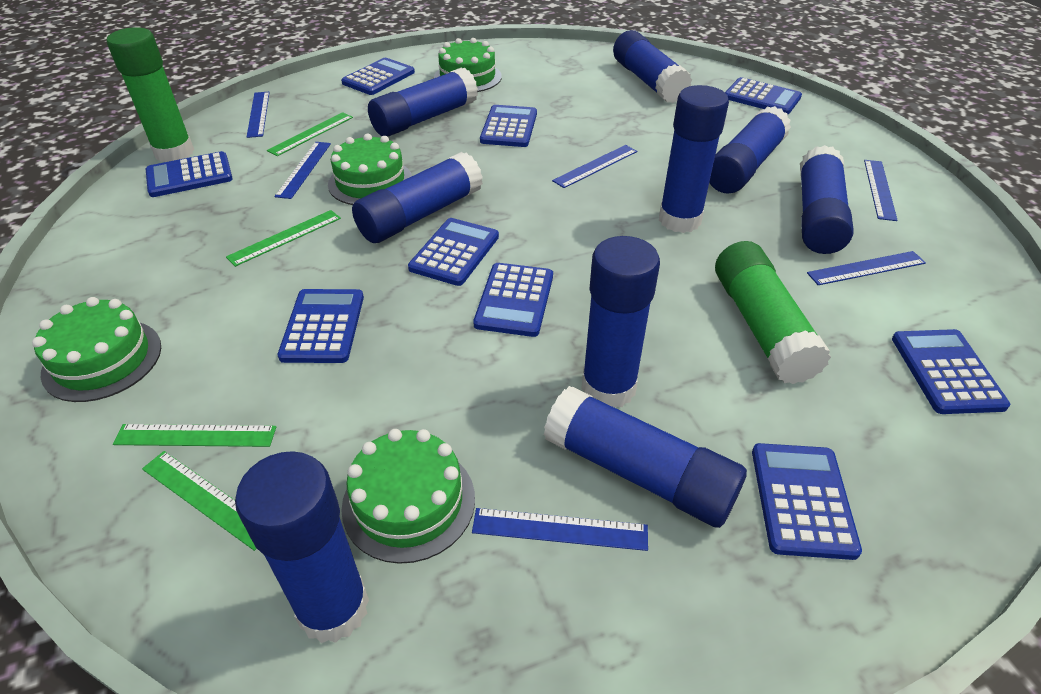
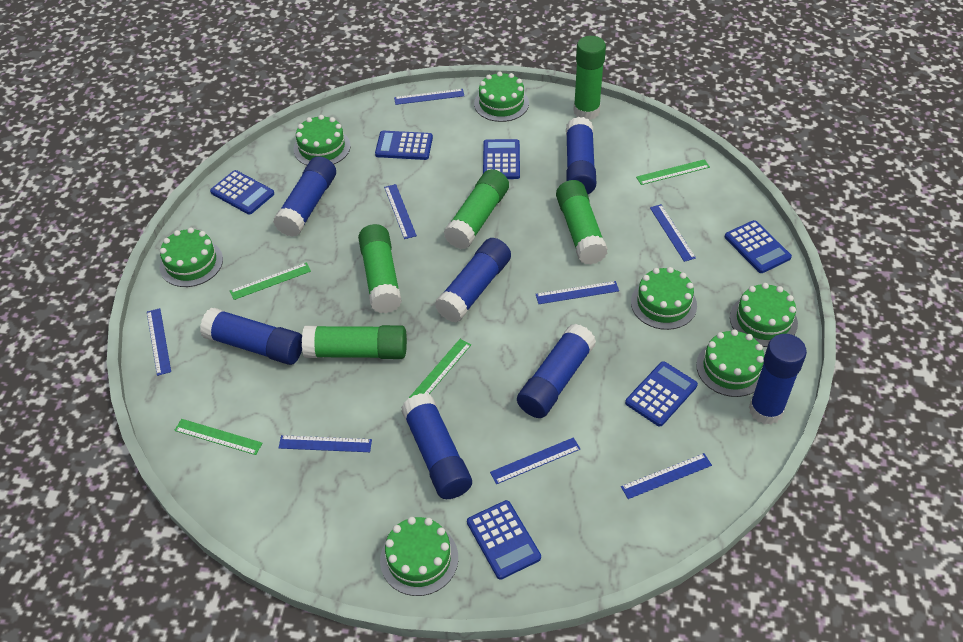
blue calculator: [146,151,233,197] [278,289,364,363] [341,58,415,95] [408,218,499,286] [473,263,553,337] [480,105,537,147] [725,77,802,115] [752,443,862,560] [892,329,1010,414] = 9 -> [210,170,274,215] [375,131,433,160] [467,500,541,580] [483,139,520,179] [625,361,698,426] [725,220,792,273] = 6
blue glue stick: [235,451,369,643] [352,152,483,243] [368,68,478,137] [544,386,747,528] [581,236,660,408] [613,30,692,103] [659,85,729,233] [709,106,791,194] [800,145,854,254] = 9 -> [200,308,302,365] [273,156,336,237] [401,393,472,499] [435,238,511,323] [517,324,596,418] [566,117,596,194] [749,334,807,425] = 7
blue ruler: [247,92,270,138] [274,142,331,199] [472,508,648,551] [552,145,637,188] [807,251,926,285] [864,160,898,221] = 6 -> [147,308,171,376] [279,435,372,452] [384,184,417,239] [394,89,464,105] [490,437,580,484] [536,281,619,304] [621,453,712,499] [650,204,696,262] = 8
green cake: [32,297,161,402] [328,134,412,205] [341,429,475,564] [434,38,502,92] = 4 -> [160,228,223,287] [293,115,351,165] [380,517,458,596] [474,72,529,122] [631,267,697,330] [696,329,764,397] [730,283,798,347] = 7
green glue stick: [107,27,194,162] [715,241,831,384] = 2 -> [302,325,407,359] [358,224,402,313] [444,169,509,249] [556,180,608,265] [574,36,606,120] = 5

